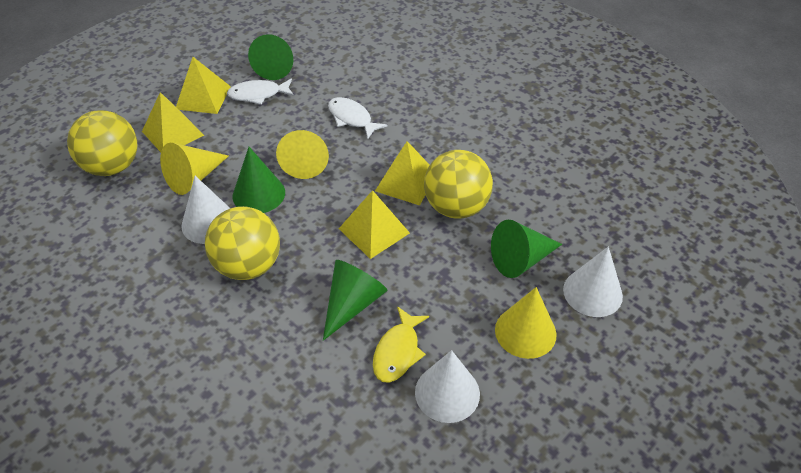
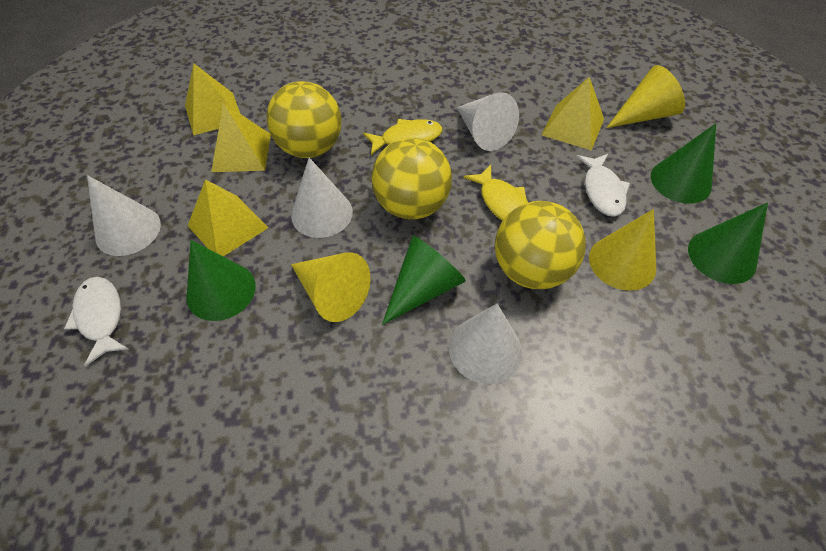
white cone: [181,176,230,244] [415,350,480,423] [563,247,623,317] = 3 -> [87,175,161,256] [291,158,353,238] [449,303,522,384] [457,92,519,151] = 4
yellow fish: [373,306,429,383] = 1 -> [363,119,443,155] [463,165,528,221] = 2

